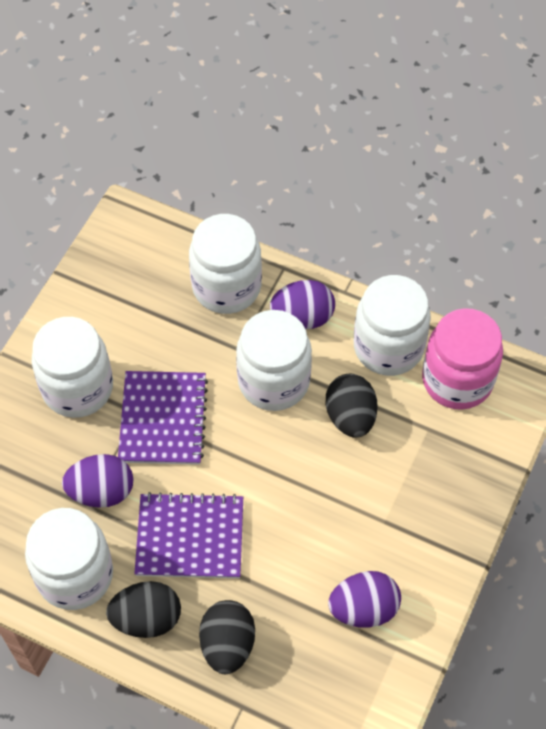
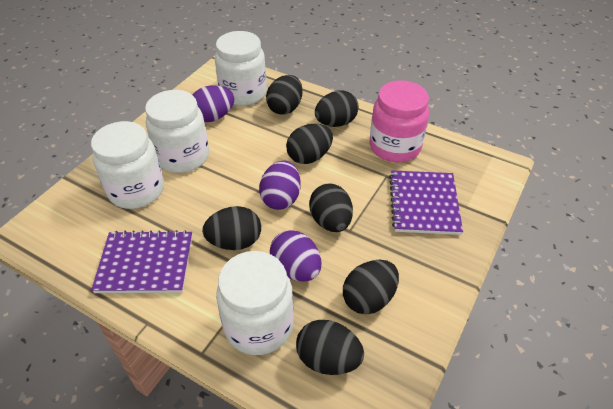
black egg: [106,581,181,638] [199,600,255,674] [326,374,378,438] = 3 -> [202,206,261,250] [266,75,303,115] [286,123,333,164] [296,320,364,375] [309,183,353,232] [315,90,359,127] [343,260,399,314] = 7
white jar: [25,508,113,610] [32,317,113,418] [189,214,262,314] [236,310,312,411] [354,275,431,376] = 5 -> [91,121,164,209] [145,90,209,173] [215,31,267,106] [216,251,294,355] = 4

